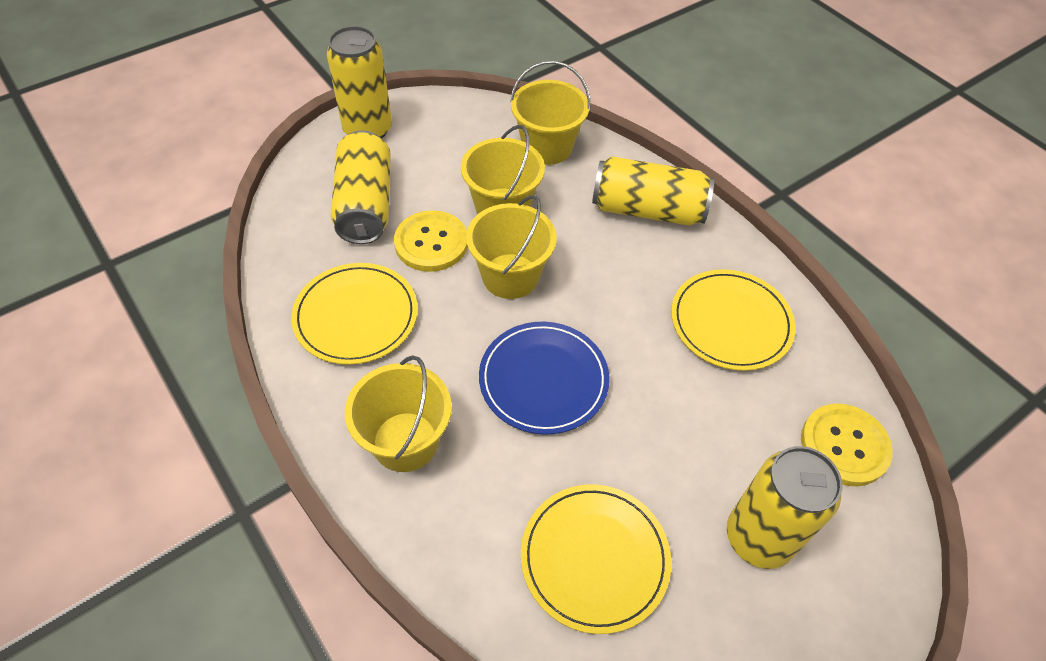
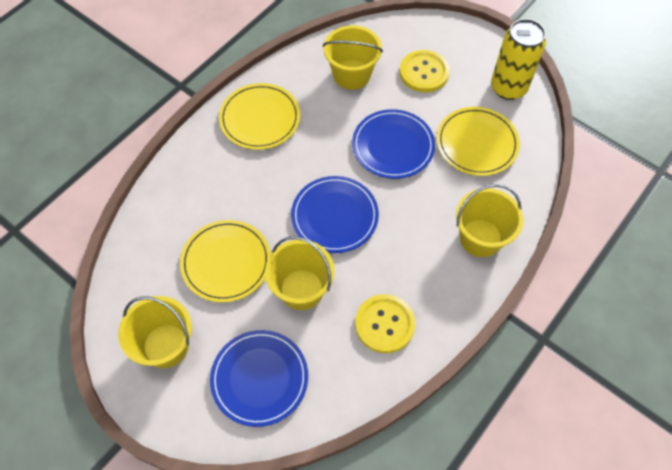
blue plate: [479,322,610,435] = 1 -> [210,330,308,427] [291,176,379,253] [352,109,435,179] = 3
yellow can: [327,26,392,139] [331,130,391,244] [592,156,714,226] [727,446,842,569] = 4 -> [491,19,546,100] = 1

